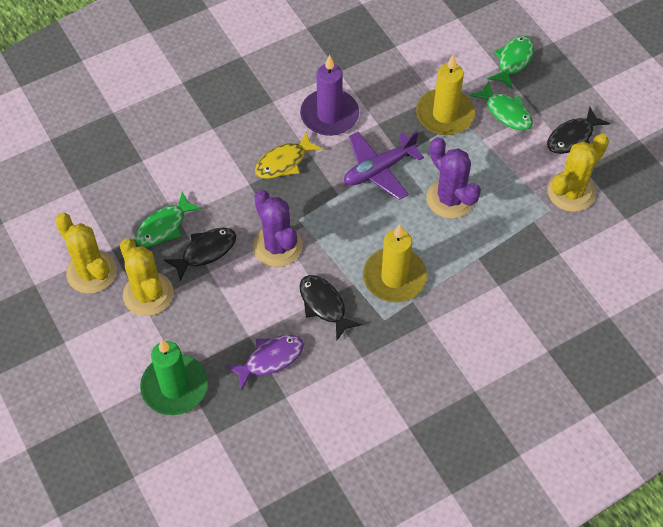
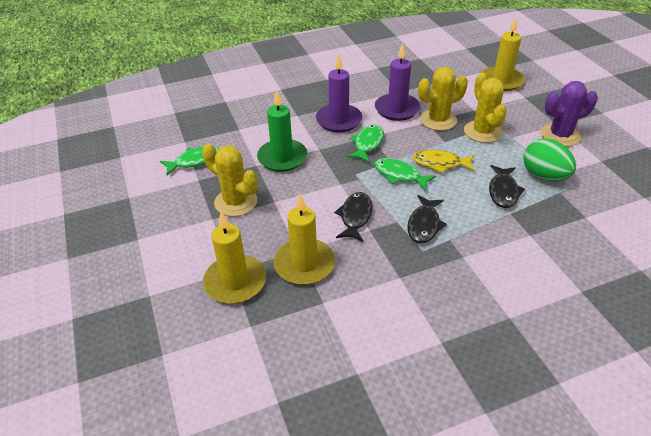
green egg: none = 0 -> [523,139,576,181] = 1
purple cactus: [253,190,302,267] [427,137,481,219] = 2 -> [541,81,598,147] = 1
purple candle: [300,55,359,136] = 1 -> [316,55,362,132] [375,43,421,121] = 2
purple fish: [226,335,304,391] = 1 -> none = 0
purple plane: [344,131,424,200] = 1 -> none = 0
yellow candle: [363,224,427,302] [416,54,475,135] = 2 -> [203,211,266,304] [274,194,335,285] [481,17,525,91] = 3

